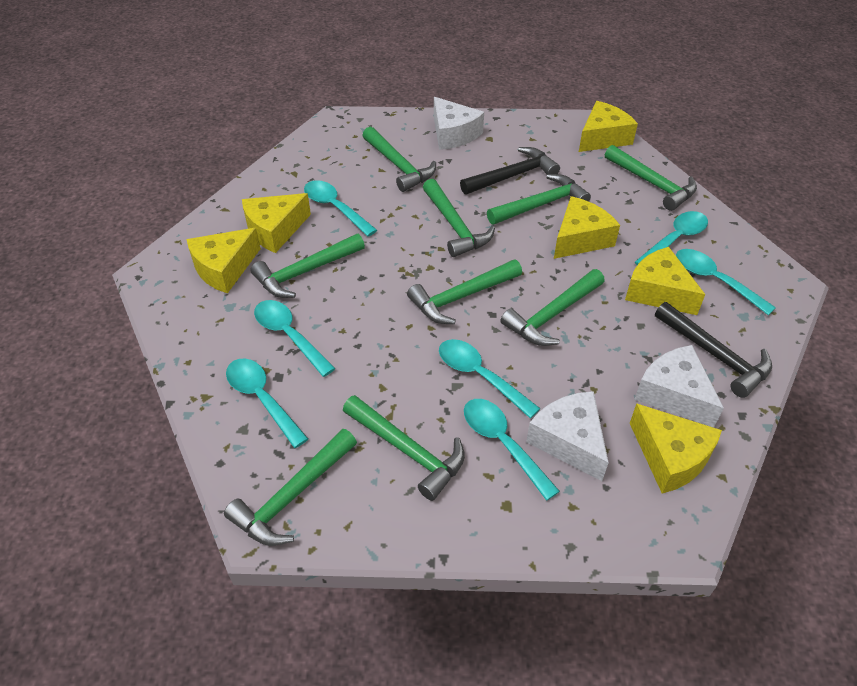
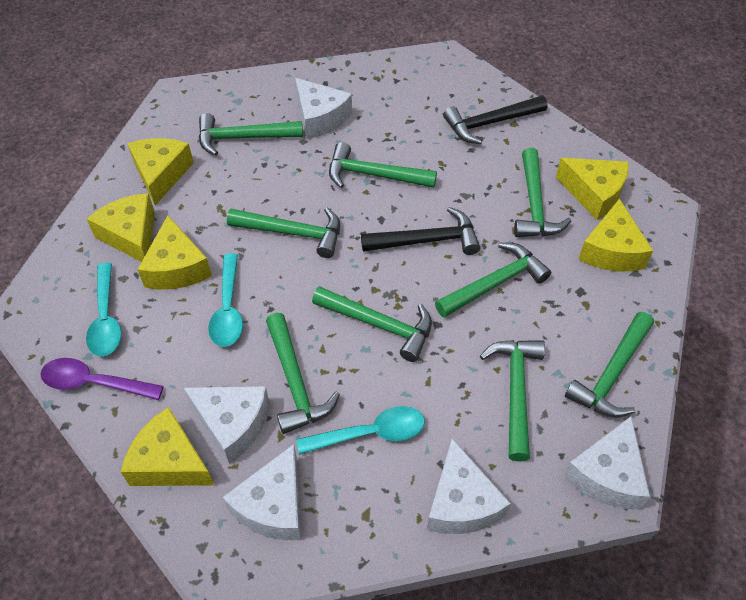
purple spoon: none = 0 -> [40,358,164,400] = 1
turquoise spoon: [226,358,308,448] [254,300,336,377] [304,180,377,237] [439,339,541,418] [464,399,560,501] [634,211,708,265] [676,249,776,315] = 7 -> [86,263,122,356] [208,254,243,347] [296,406,425,455] = 3
white cheese: [434,97,484,150] [526,391,609,481] [634,345,724,428] = 3 -> [184,386,269,464] [223,444,301,540] [295,78,352,139] [427,438,511,534] [563,416,650,510] = 5

